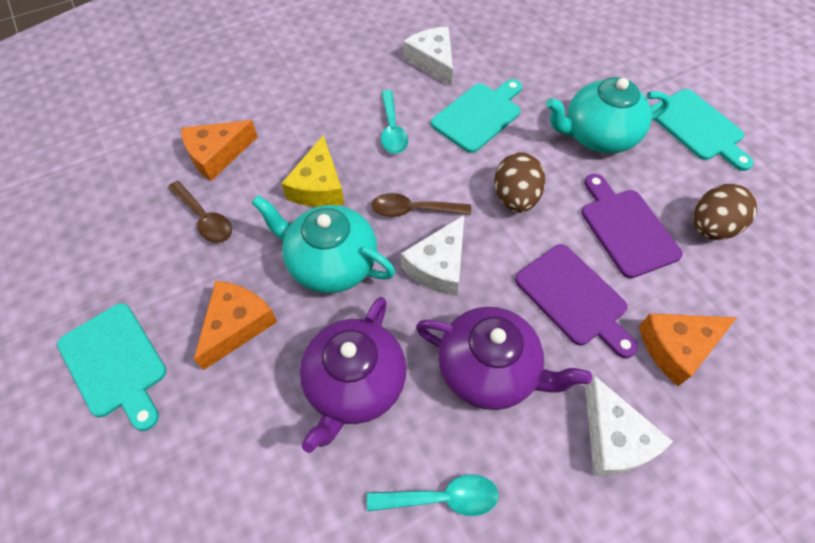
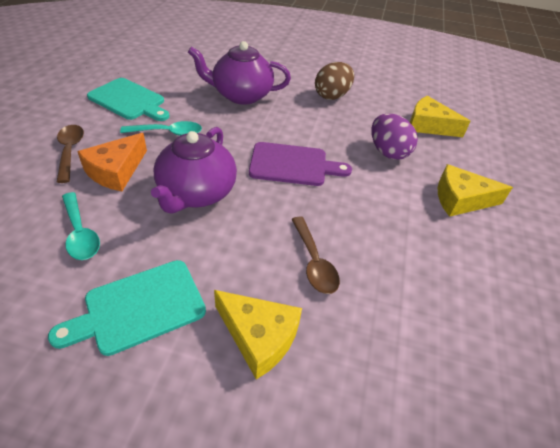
brown egg: [495,152,545,212] [693,184,757,240] = 2 -> [315,62,354,100] = 1
orange cheese: [181,120,258,181] [194,281,277,370] [639,313,737,386] = 3 -> [77,133,147,191] = 1
purple cutting board: [515,244,638,358] [581,174,683,278] = 2 -> [249,142,352,186] = 1
purple egg: none = 0 -> [371,113,418,160] = 1
turquoise cutting board: [57,303,167,431] [431,79,522,153] [650,89,754,171] = 3 -> [48,260,206,356] [87,78,170,121] = 2
turquoise teapot: [252,195,395,293] [546,77,670,154] = 2 -> none = 0
white cheese: [401,215,464,296] [403,27,453,87] [585,375,673,476] = 3 -> none = 0
yellow cheese: [281,135,344,207] = 1 -> [214,290,302,380] [410,96,471,137] [438,164,513,217] = 3

